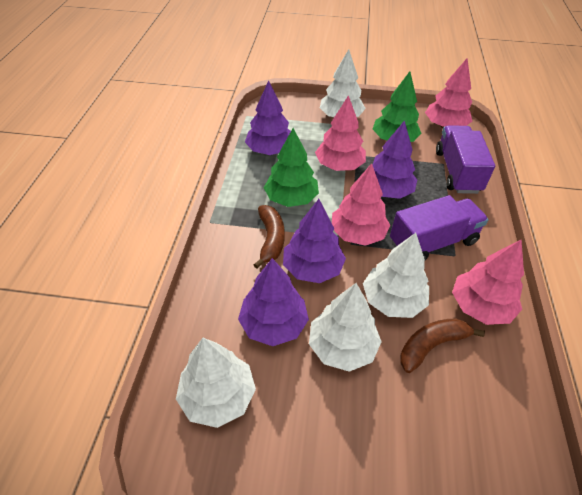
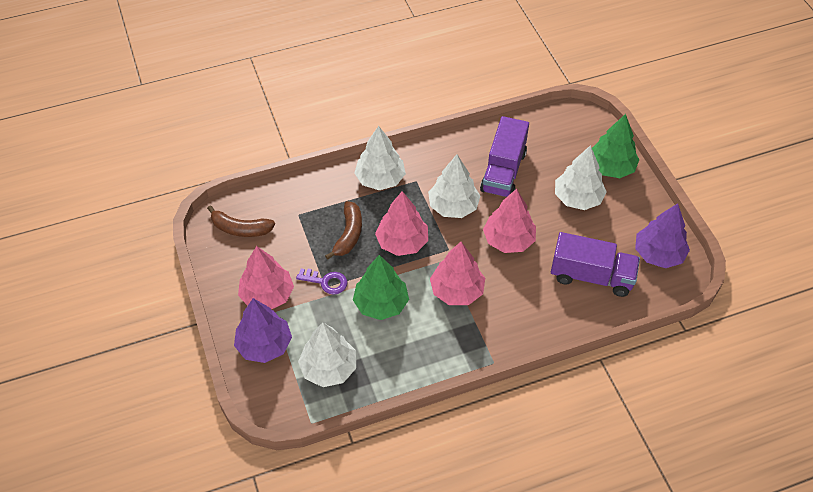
purple key: none = 0 -> [296,269,348,295] = 1
purple tree: [238,258,309,346] [245,80,291,155] [283,199,346,283] [373,120,417,199] = 4 -> [234,298,292,363] [635,203,690,268] = 2

